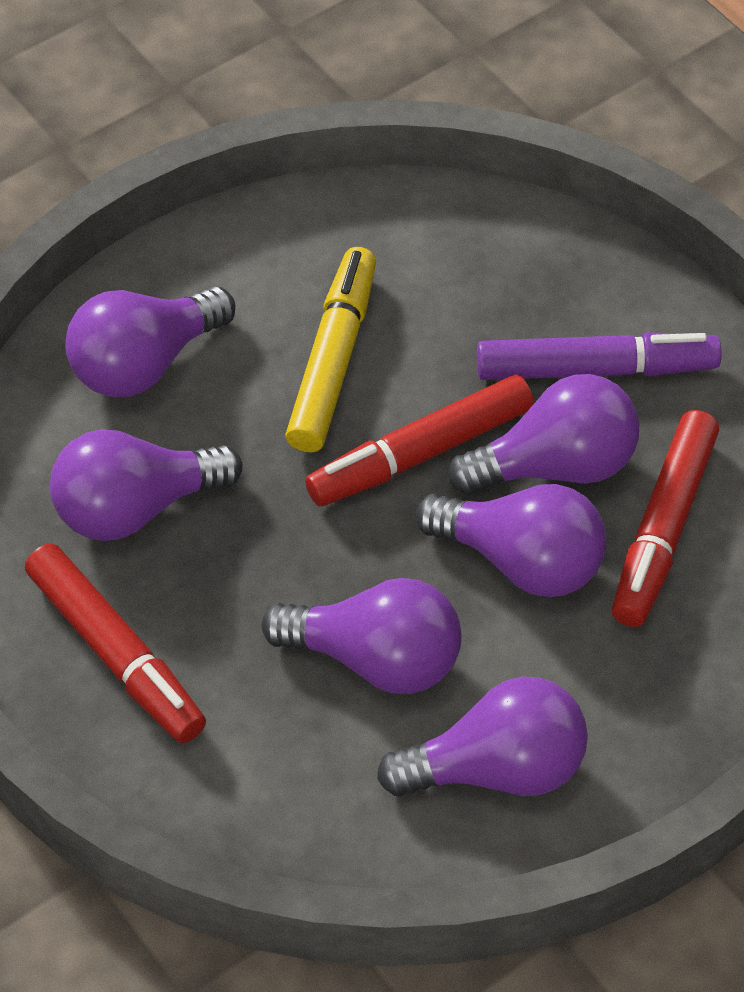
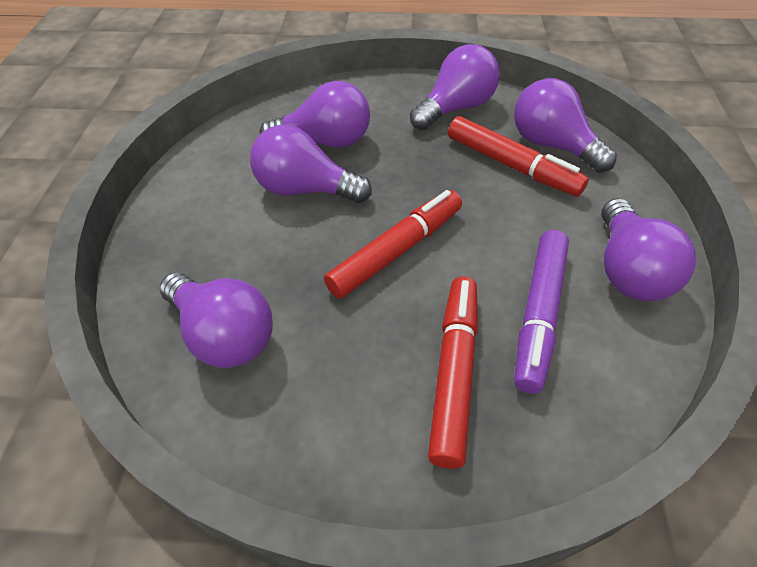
yellow marker: [285,247,376,452] = 1 -> none = 0

